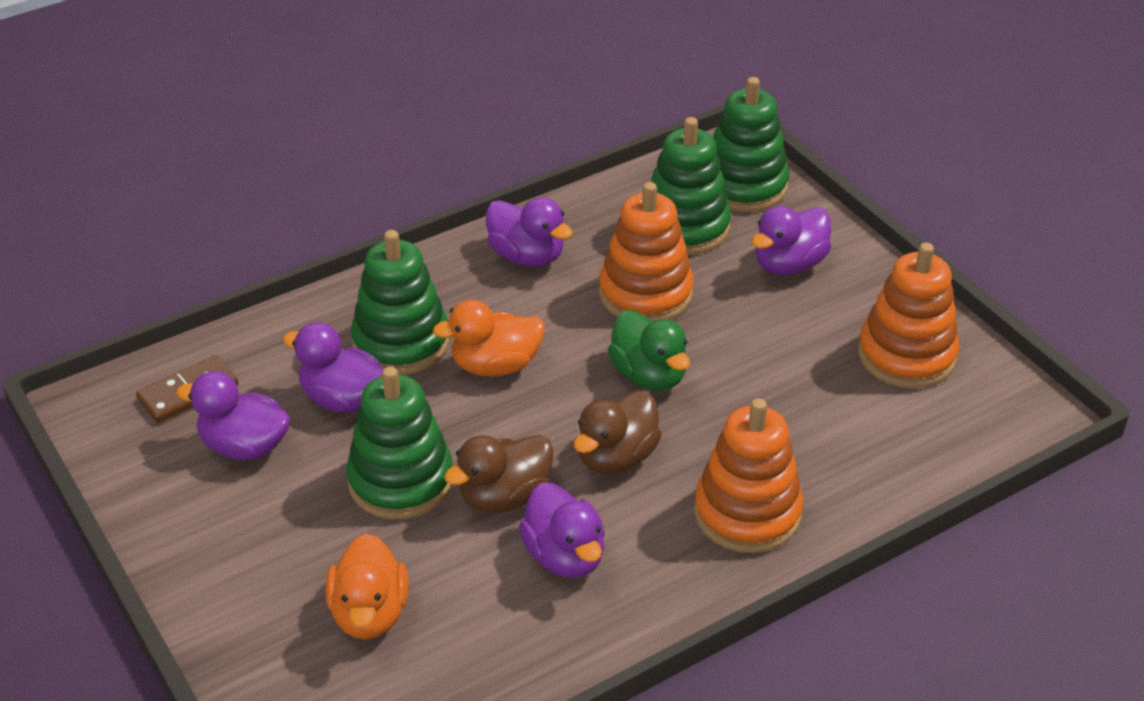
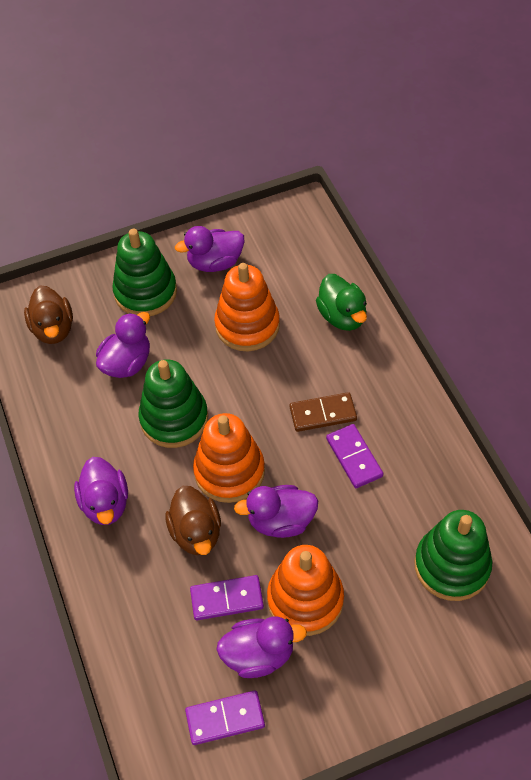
green stacking toy: [346,366,453,519] [351,230,450,375] [651,117,731,255] [713,77,790,212] = 4 -> [112,229,177,316] [138,359,208,448] [414,510,492,601] = 3
orange duck: [325,533,409,639] [433,300,545,377] = 2 -> none = 0
purple domino: none = 0 -> [185,690,265,745] [190,575,264,620] [326,424,384,488] = 3

